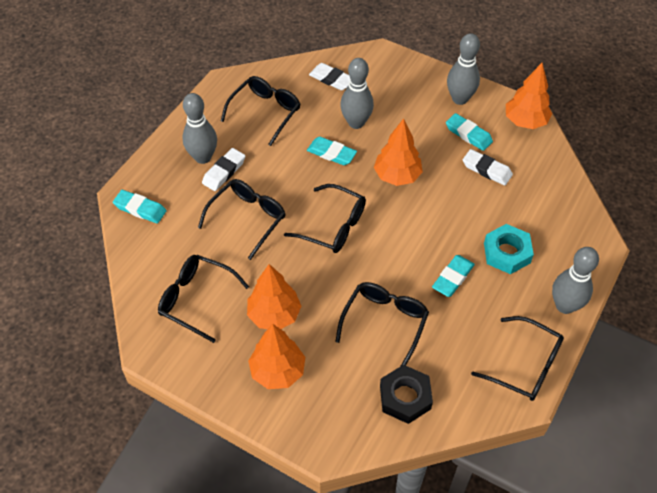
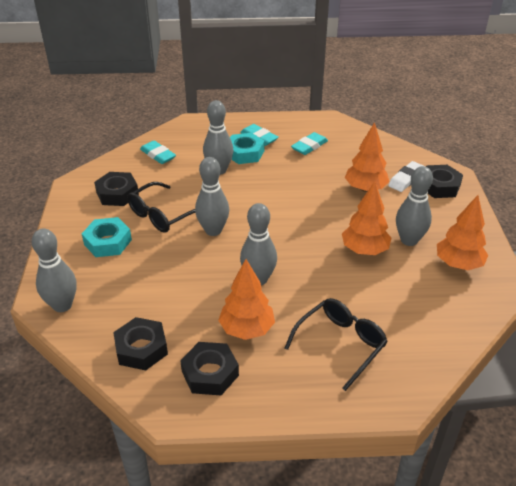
black glasses: [158,255,249,343] [198,179,286,260] [221,76,301,146] [284,184,366,253] [335,282,429,366] [471,316,564,401] = 6 -> [127,182,195,233] [285,298,388,391] = 2
black nut: [380,365,433,424] = 1 -> [94,172,139,206] [113,317,168,371] [180,342,239,395] [426,165,463,198] = 4
grey bowling pin: [182,93,217,164] [340,58,374,129] [447,33,480,105] [552,247,599,314] = 4 -> [32,229,77,312] [195,157,229,236] [203,100,234,175] [240,203,277,285] [396,166,433,246] = 5
turquoise eraser: [113,190,166,224] [307,137,357,165] [432,255,475,297] [446,113,493,151] = 4 -> [140,141,176,164] [240,124,279,146] [291,132,328,155] = 3
turquoise nut: [484,224,534,274] = 1 -> [82,217,132,257] [230,133,265,164] = 2
white eraser: [202,148,245,191] [309,63,350,90] [463,149,513,186] = 3 -> [388,161,423,192] = 1

